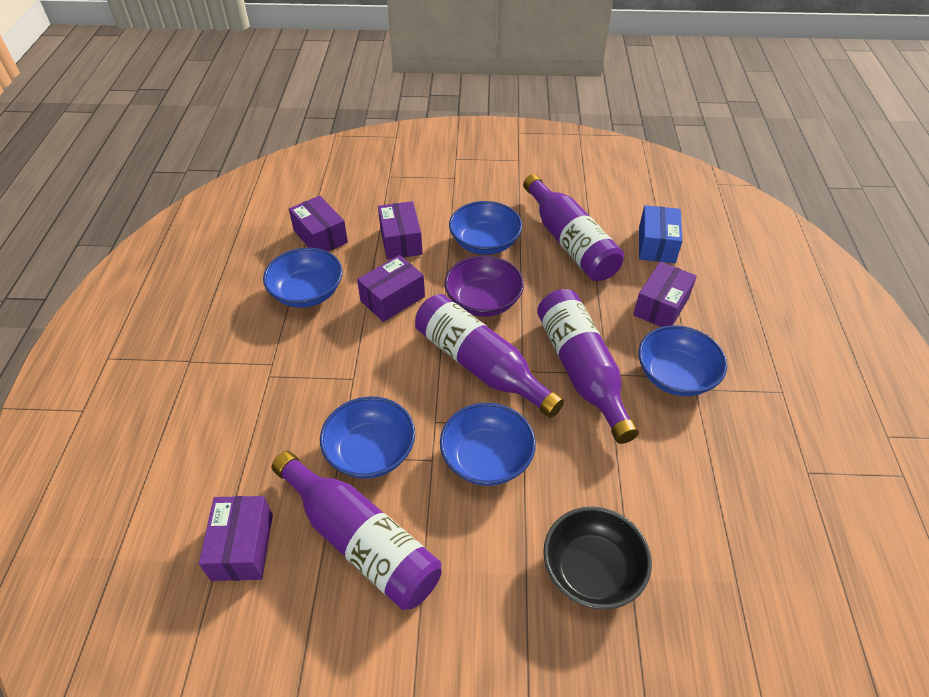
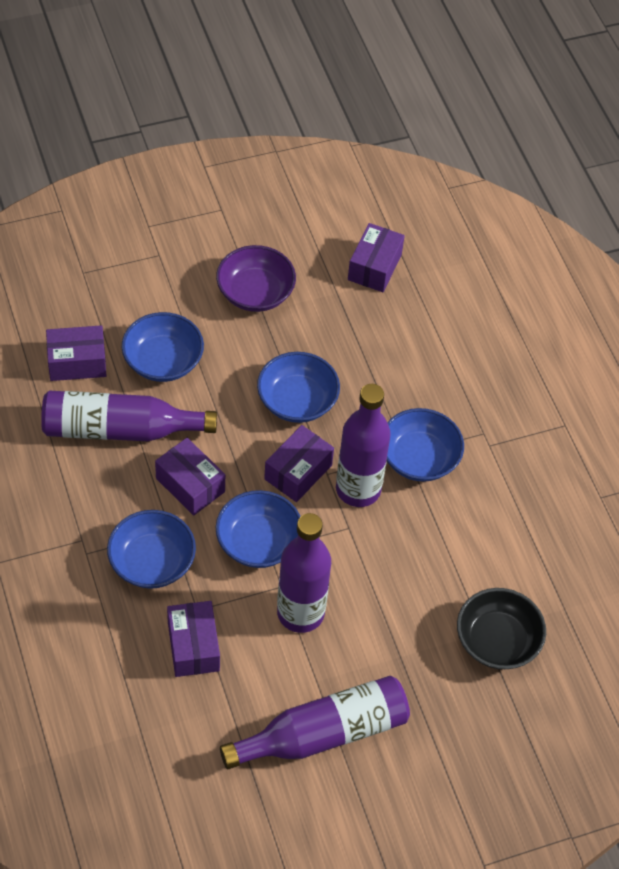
blue box: [639,205,683,263] = 1 -> none = 0

